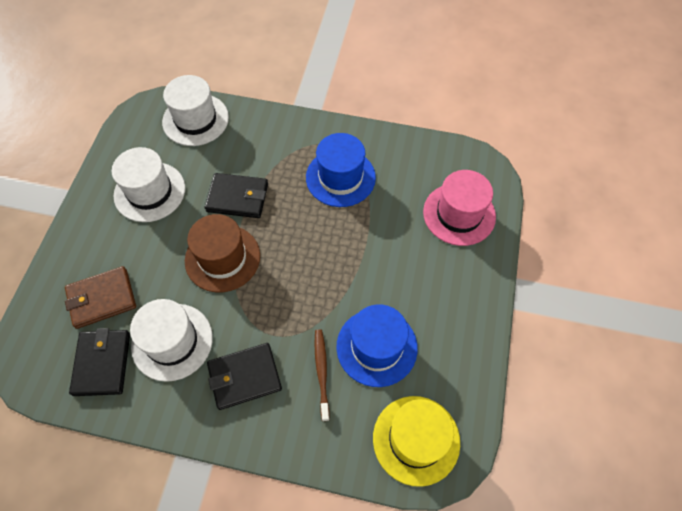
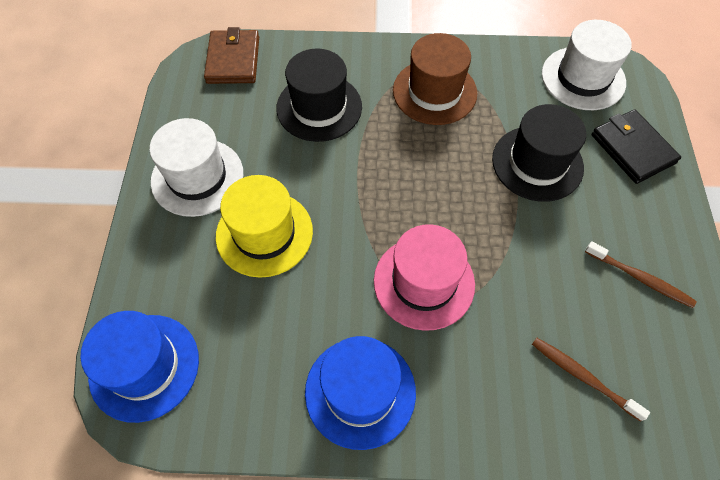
black hat: none = 0 -> [276,49,362,142] [492,104,586,202] = 2
black wallet: [69,328,130,396] [205,173,268,218] [207,343,282,410] = 3 -> [592,109,681,184] = 1
brown toothbrush: [315,329,330,421] = 1 -> [532,338,650,422] [585,241,697,308] = 2
white hat: [112,147,185,222] [130,299,213,382] [162,75,229,146] = 3 -> [149,118,243,217] [542,20,632,110] = 2

